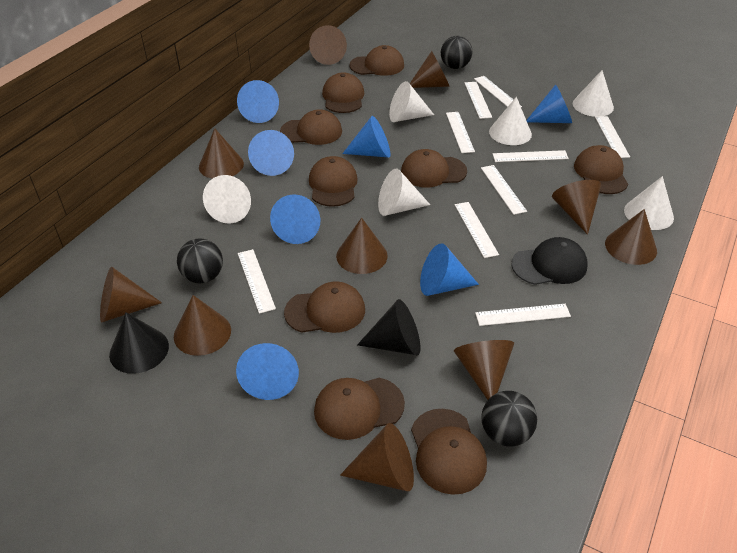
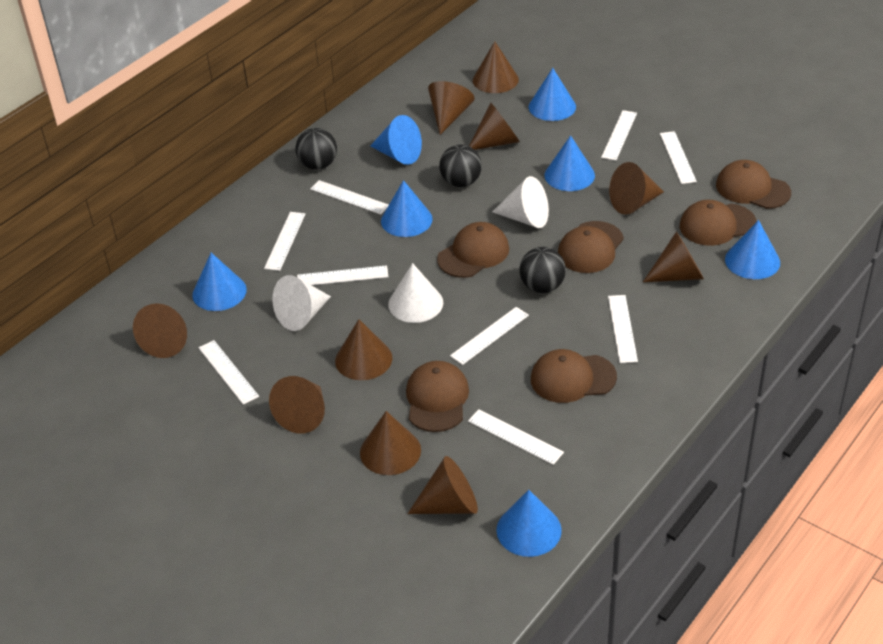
black cap: [511,237,588,285] = 1 -> none = 0
black cone: [109,312,169,374] [357,299,421,355] = 2 -> none = 0
brown cap: [280,109,342,145] [284,281,365,333] [309,156,358,207] [314,378,405,440] [322,72,364,113] [350,45,404,76] [401,149,467,188] [411,409,487,495] [574,145,628,194] = 9 -> [406,361,469,432] [437,222,509,278] [531,349,617,403] [558,221,624,273] [680,200,756,246] [716,160,791,209] = 6
white cone: [203,175,251,223] [378,169,430,216] [389,81,434,122] [489,97,532,145] [573,70,614,117] [624,176,674,230] = 6 -> [272,275,331,331] [388,263,443,323] [492,176,549,228] = 3

